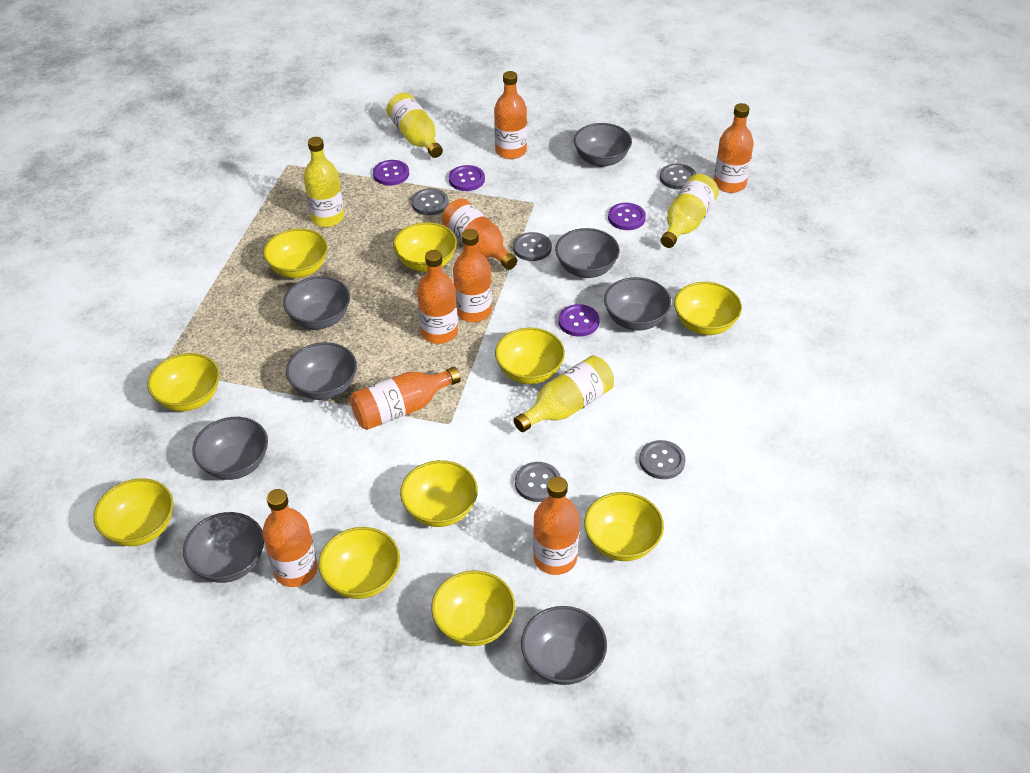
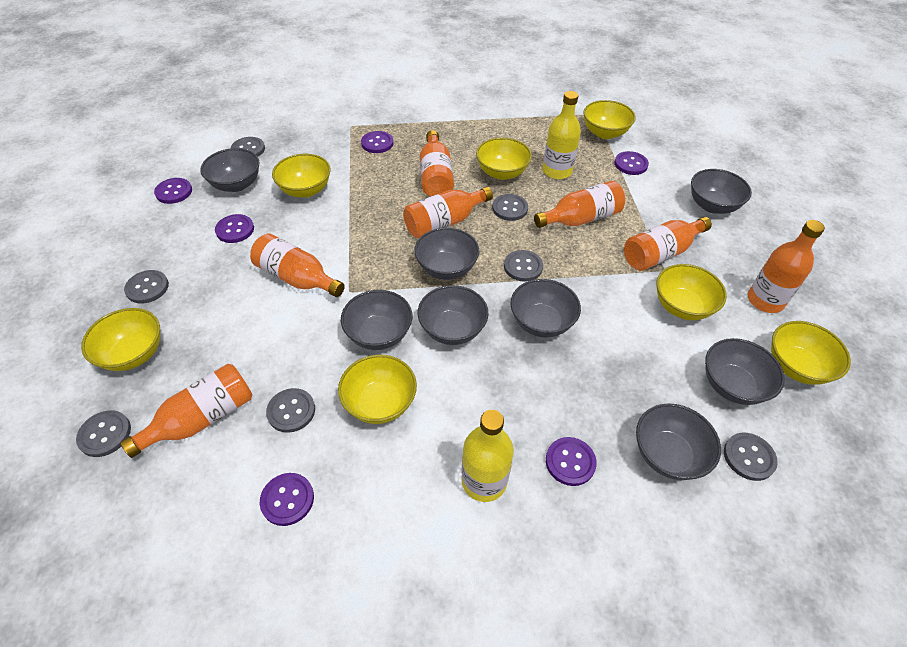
grey button: [411,188,449,215] [513,232,552,261] [515,462,561,502] [639,440,685,479] [660,164,696,190] = 5 -> [76,410,131,457] [124,270,169,303] [231,137,265,157] [266,388,315,433] [492,194,528,221] [504,250,543,282] [724,433,778,481] = 7
orange bottle: [262,489,318,587] [350,367,461,430] [417,250,458,344] [442,198,517,270] [453,229,492,322] [494,71,527,159] [533,477,579,575] [714,103,754,193] = 8 -> [120,364,252,458] [250,233,345,297] [403,187,493,238] [420,130,454,197] [534,181,625,228] [624,217,712,271] [747,220,825,313] = 7
purple button: [373,160,409,186] [449,165,485,191] [558,304,600,337] [608,203,646,230] = 4 -> [154,178,192,204] [215,214,254,243] [260,473,314,526] [361,131,393,153] [546,437,597,486] [614,151,649,175] = 6
yellow bottle: [304,137,344,227] [386,93,443,158] [514,355,614,432] [661,174,719,248] = 4 -> [462,410,514,502] [542,91,581,179] = 2
yellow bowl: [93,478,173,546] [148,353,220,411] [263,228,328,278] [318,527,400,599] [393,222,457,272] [400,460,478,527] [431,570,515,646] [495,328,565,384] [584,492,664,561] [674,282,742,335] = 10 -> [81,308,160,371] [272,154,331,198] [338,355,417,424] [476,137,532,180] [583,100,636,139] [656,264,727,320] [771,321,851,385] = 7

